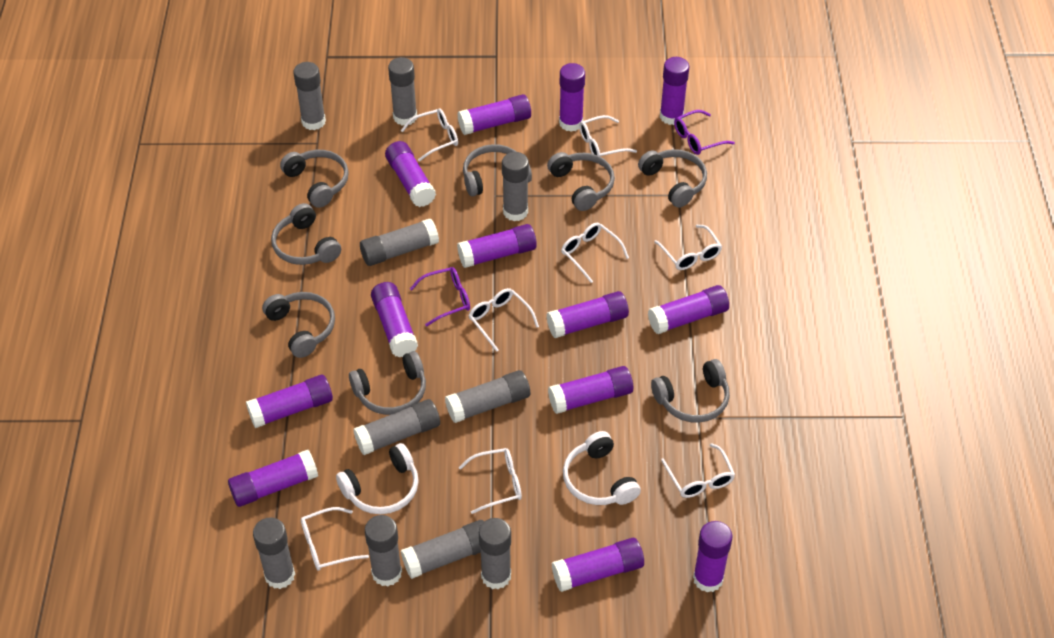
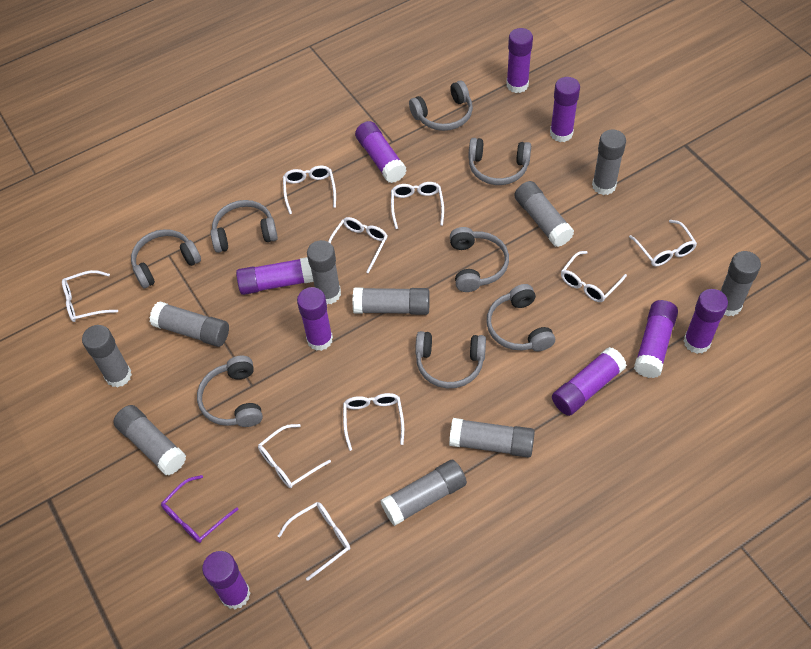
purple glasses: [410,267,470,327] [674,110,735,155] = 2 -> [161,475,239,543] = 1
purple glue stick: [228,450,318,507] [246,375,333,428] [371,282,418,357] [385,141,436,207] [457,94,531,135] [457,224,537,268] [547,291,629,338] [548,366,633,414] [552,538,644,592] [559,63,585,132] [648,285,729,334] [660,57,689,125] [693,521,733,592] = 13 -> [202,551,251,609] [236,257,314,295] [297,287,333,351] [355,121,407,183] [506,28,533,93] [550,77,580,142] [552,347,627,416] [634,300,678,378] [684,289,728,354] = 9
white glasses: [301,507,369,570] [401,109,458,162] [459,448,522,514] [469,288,539,352] [561,223,629,283] [579,115,637,156] [654,225,722,270] [661,443,735,498] = 8 -> [62,270,118,322] [258,424,331,488] [278,502,350,581] [283,166,336,214] [328,217,387,274] [343,393,404,451] [391,182,444,229] [561,251,627,302] [629,220,697,266] = 9
white headphones: [336,443,419,514] [563,431,641,505] = 2 -> none = 0

